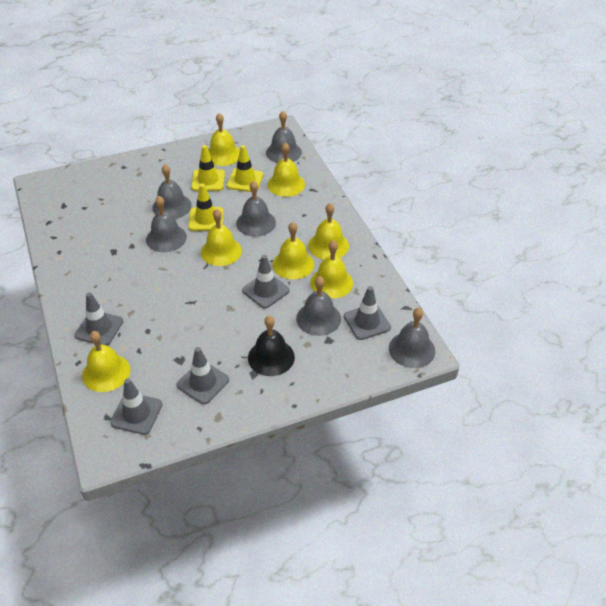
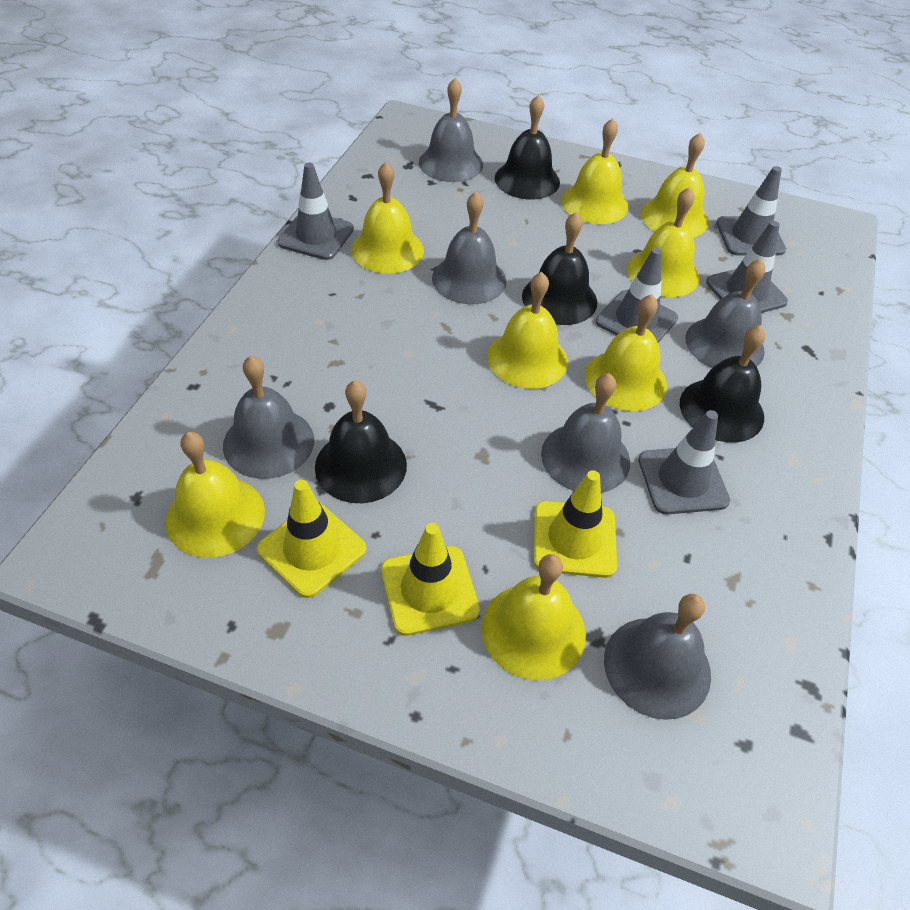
black bell: [248,316,295,376] = 1 -> [315,380,407,503] [495,95,560,200] [522,212,597,325] [680,325,765,443] = 4
yellow bell: [82,331,131,392] [201,209,242,266] [208,113,240,166] [267,142,305,197] [272,222,314,279] [308,203,349,259] [310,240,353,299] = 7 -> [166,432,265,558] [351,162,424,274] [481,554,586,680] [487,272,568,389] [561,118,628,224] [585,294,667,411] [627,187,700,297] [641,133,709,238] = 8

